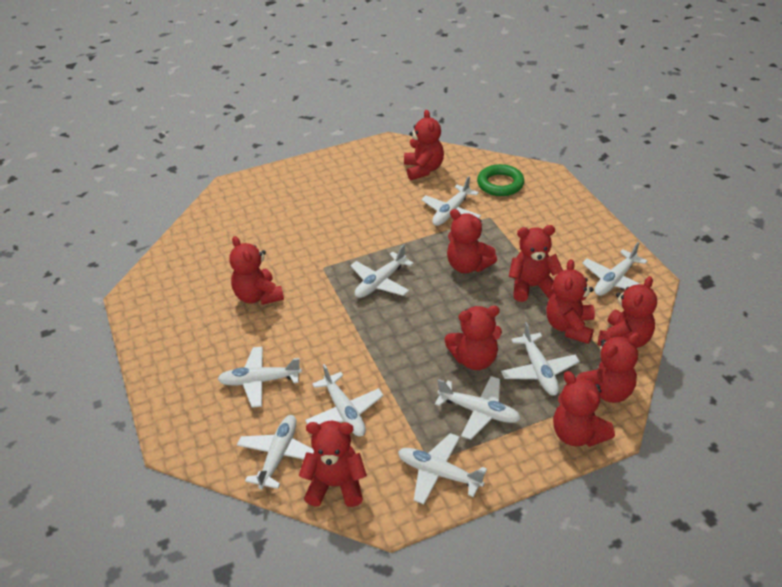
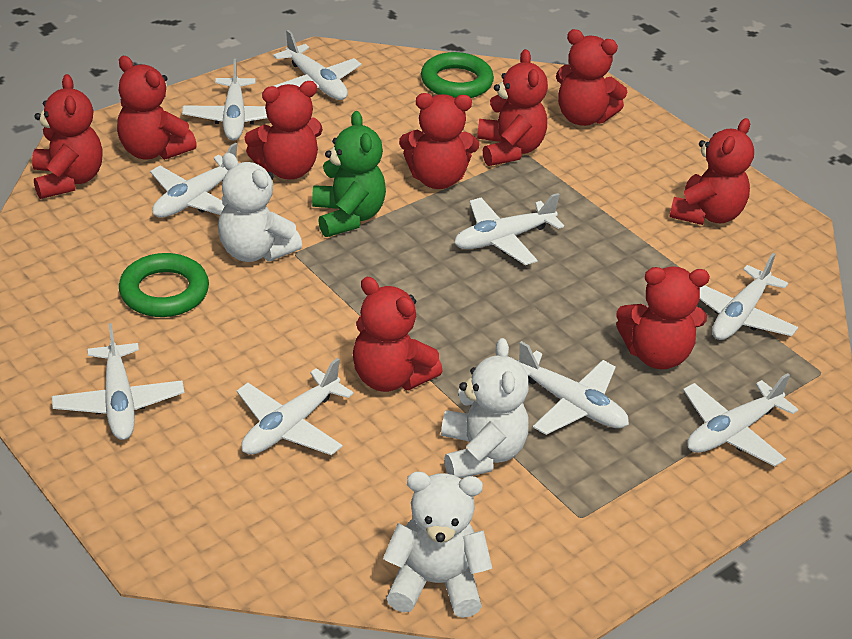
green ring: [477,164,524,196] = 1 -> [119,253,209,317] [421,52,494,98] = 2
green teddy bear: none = 0 -> [312,111,386,237] = 1
red teddy bear: [229,236,284,305] [299,421,367,507] [404,110,444,180] [445,306,502,370] [447,209,497,273] [509,225,563,302] [546,259,595,344] [553,371,615,447] [576,333,640,403] [597,276,657,348] = 10 -> [32,74,103,199] [117,56,197,160] [244,81,323,180] [353,277,442,392] [399,93,479,189] [477,49,548,166] [556,29,627,126] [616,266,710,369] [669,118,754,225] = 9
white teddy bear: none = 0 -> [218,153,302,262] [383,471,492,618] [441,338,529,478] = 3

